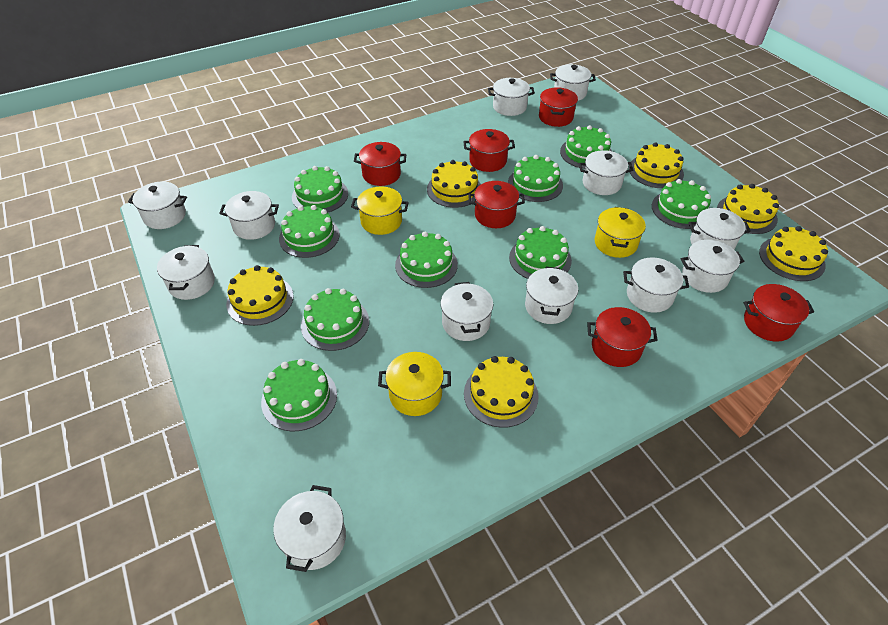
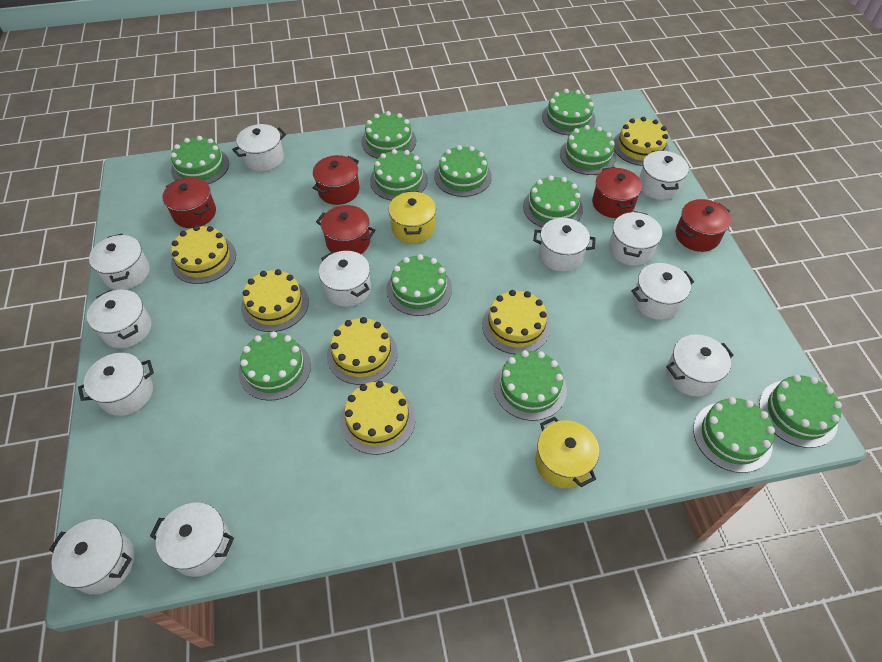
green cake: [261,359,337,431] [279,205,340,258] [292,166,348,212] [301,288,369,351] [395,232,458,288] [508,155,563,202] [509,226,572,279] [560,125,612,169] [652,179,711,229] = 9 -> [171,136,229,184] [238,331,311,401] [361,111,416,159] [370,149,428,200] [386,254,452,316] [434,145,492,197] [493,350,567,421] [523,176,583,228] [542,89,596,135] [560,125,616,175] [693,397,775,473] [759,375,842,448] = 12
red pot: [354,142,406,186] [463,129,515,172] [468,181,525,228] [539,87,578,127] [587,307,658,367] [744,284,814,342] = 6 -> [162,177,216,228] [313,155,360,205] [316,205,376,254] [592,167,642,218] [676,199,731,252] = 5
yellow pot: [351,187,409,235] [378,352,451,416] [595,207,646,258] = 3 -> [389,191,436,244] [535,417,599,488] = 2

